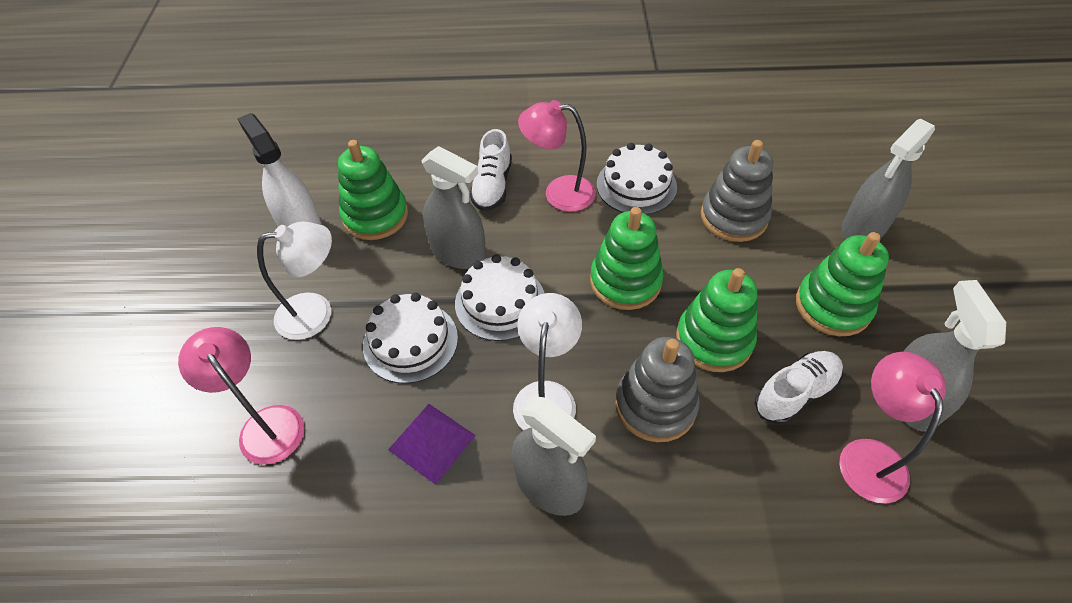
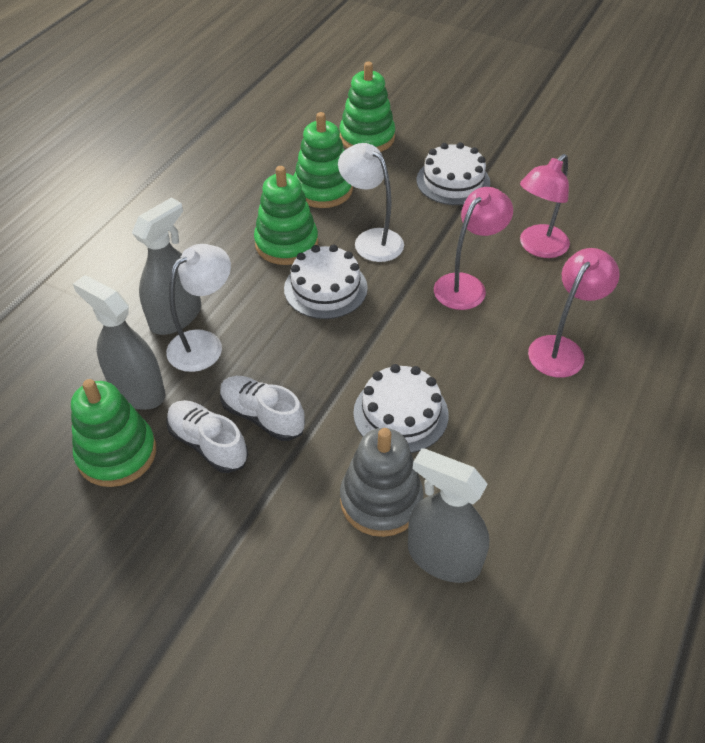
grey spray bottle: [421,146,486,269] [512,396,596,516] [841,119,935,239] [903,280,1006,432] = 4 -> [73,275,165,410] [132,198,201,335] [408,448,490,583] = 3
grey stacking toy: [615,337,700,442] [701,140,773,242] = 2 -> [340,428,423,537] = 1
purple pyramid: [388,404,476,485] = 1 -> none = 0
white spray bottle: [237,113,322,227] = 1 -> none = 0

